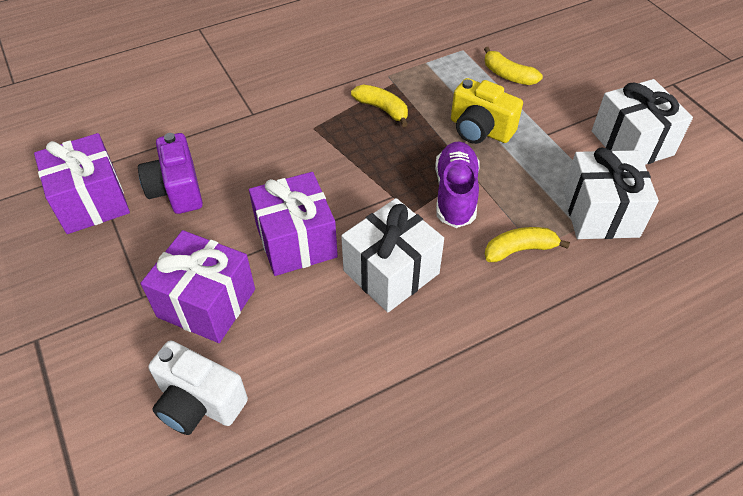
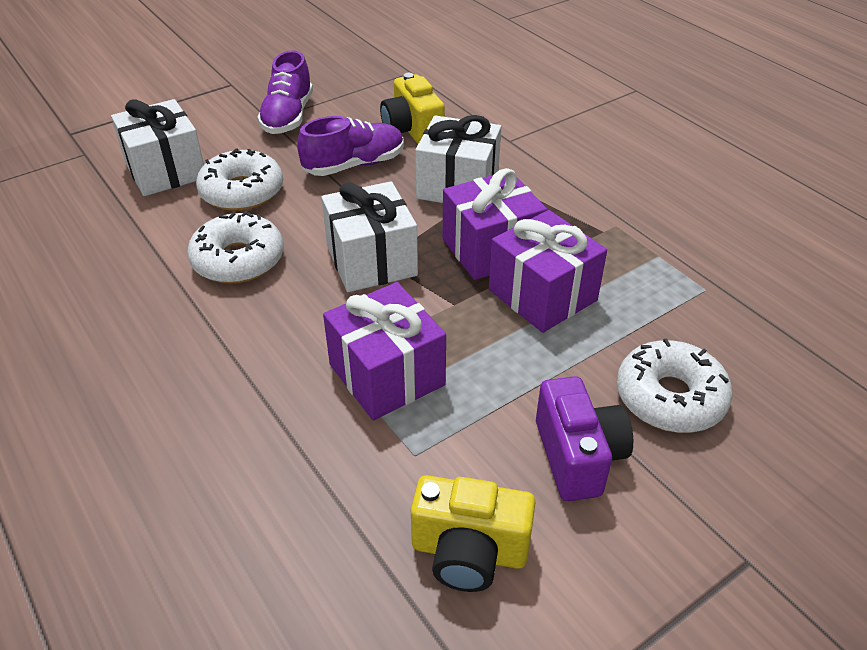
purple shoe: [435,141,479,228] = 1 -> [258,50,313,134] [297,116,404,176] = 2
white camera: [148,341,248,435] = 1 -> none = 0
white donut: none = 0 -> [187,211,284,284] [196,148,283,211] [617,338,733,433] = 3
yellow banana: [351,85,408,127] [484,47,543,85] [485,227,570,262] = 3 -> none = 0
yellow camera: [451,78,523,144] = 1 -> [380,73,445,144] [411,475,535,592] = 2

